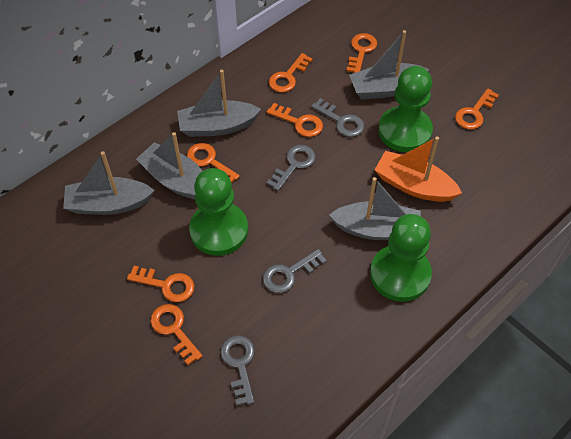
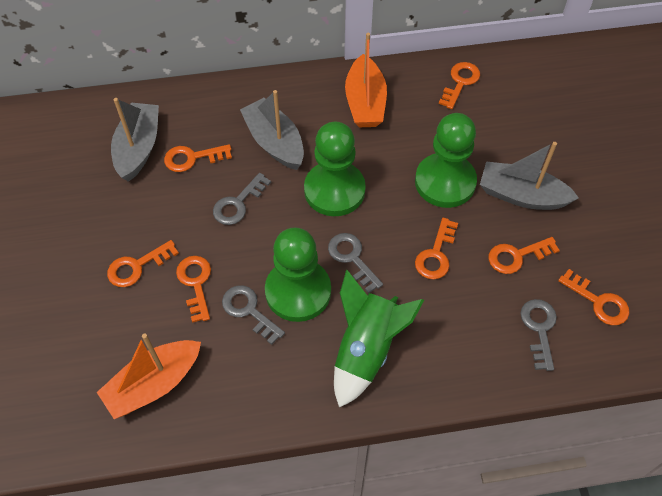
green rocket: none = 0 -> [334,270,424,408] = 1
grey boat: [63,151,155,215] [136,132,202,199] [177,70,261,137] [329,177,421,240] [349,30,429,100] = 5 -> [111,98,159,182] [240,90,304,170] [480,142,579,210] = 3
orange boat: [375,136,462,202] = 1 -> [97,334,201,419] [345,33,387,127] = 2

